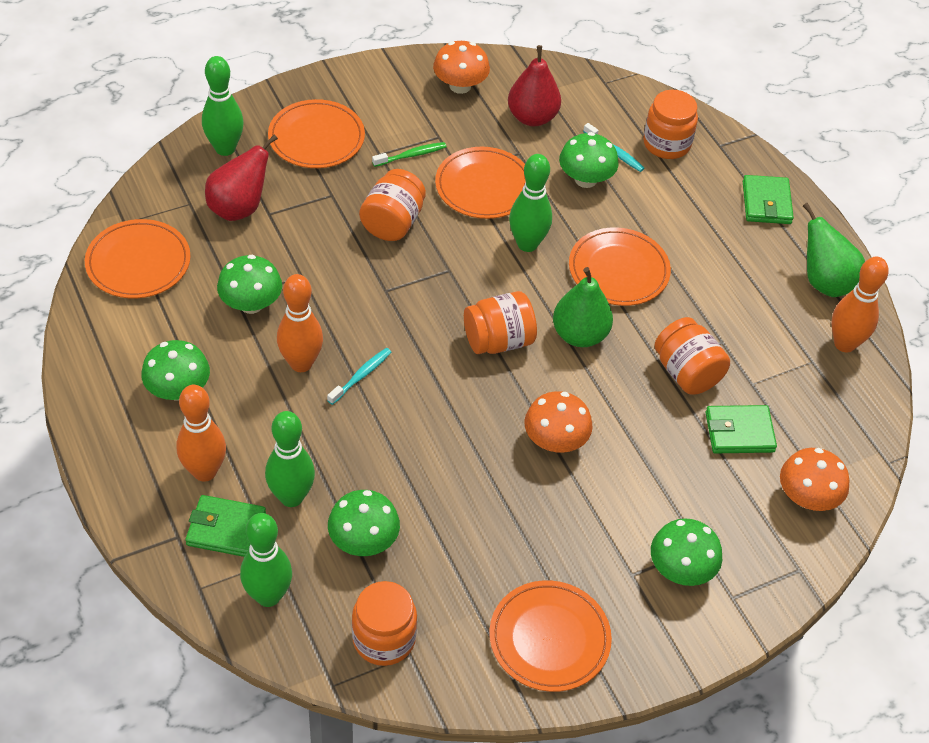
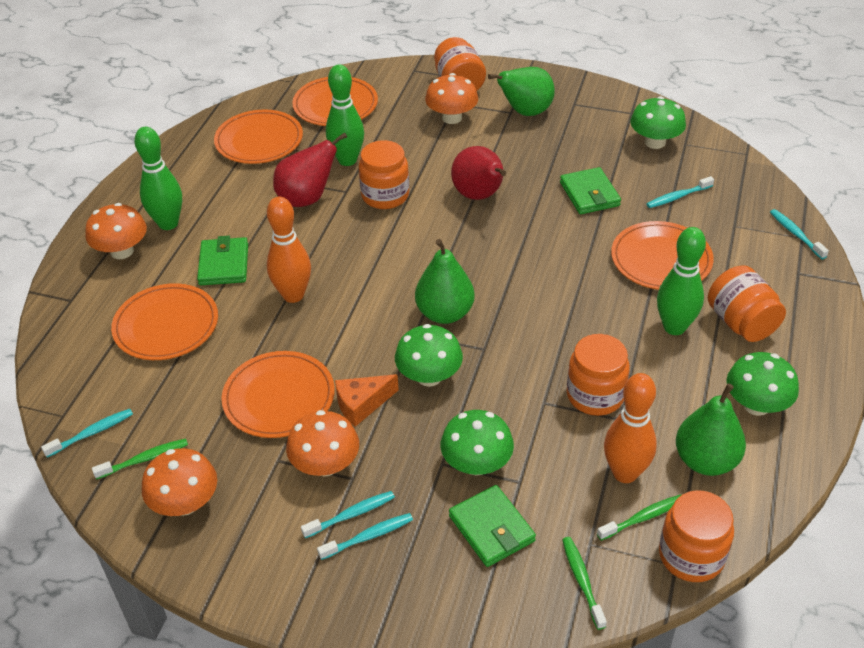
green bowling pin: [202,56,244,156] [240,513,292,607] [265,411,315,507] [509,154,552,252] = 4 -> [134,127,182,230] [326,64,364,166] [657,227,706,335] = 3
green mushroom: [141,340,210,401] [217,255,282,314] [328,490,400,556] [559,132,619,188] [651,518,722,586] = 5 -> [395,324,463,387] [441,410,514,476] [630,96,686,149] [726,352,799,416] = 4
green pear: [553,267,613,347] [803,203,865,297] = 2 -> [415,239,475,324] [488,67,555,116] [676,383,746,476] = 3
green toothbrush: [372,142,446,167] = 1 -> [92,438,188,480] [562,537,607,630] [597,494,681,541] = 3
orange bowling pin: [177,385,226,482] [277,274,323,372] [832,257,888,353] = 3 -> [267,196,311,303] [604,373,657,483] = 2
orange cheese: none = 0 -> [335,374,399,427] = 1
orange mushroom: [433,41,490,94] [524,391,593,453] [780,448,850,511] = 3 -> [85,203,147,259] [142,448,217,516] [286,410,359,477] [425,73,478,124] = 4
turquoise toothbrush: [327,348,391,405] [583,123,645,172] = 2 -> [41,409,133,457] [301,491,395,538] [317,513,413,560] [646,176,714,208] [770,209,829,259] = 5

